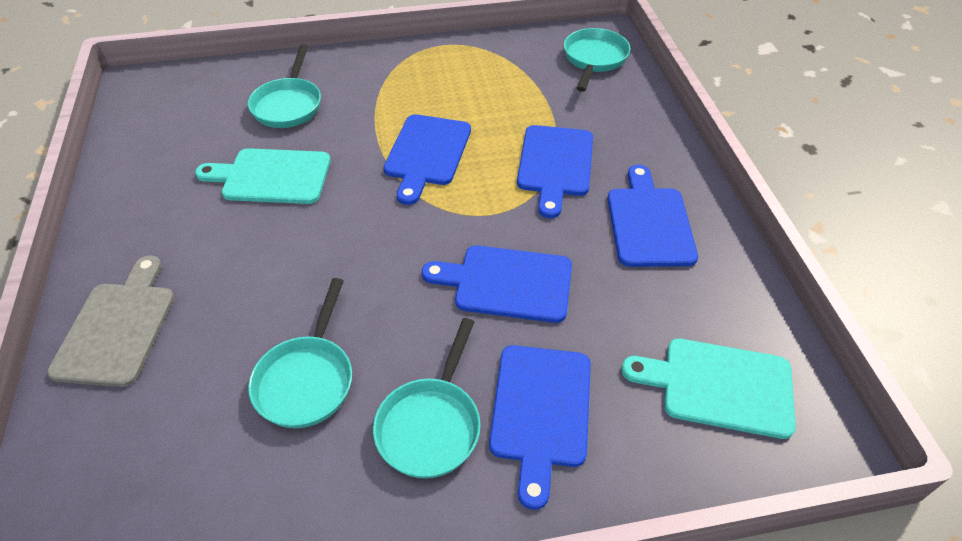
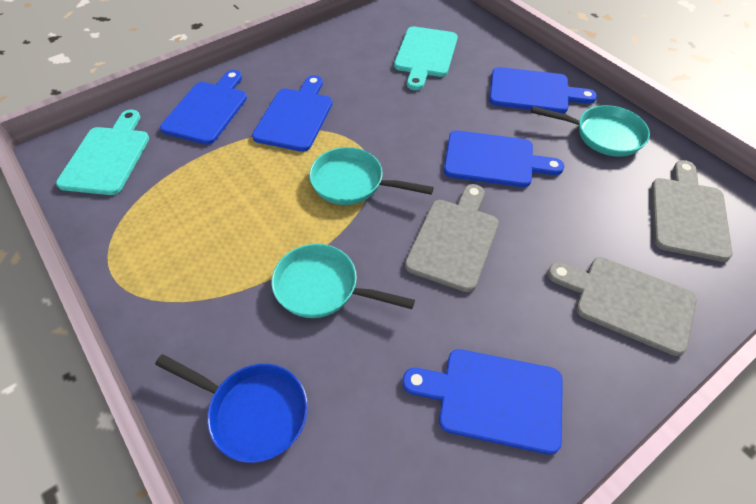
blue pan: none = 0 -> [155,354,308,463] = 1
grey cutting board: [47,255,175,387] = 1 -> [405,184,499,292] [548,257,697,356] [652,160,733,262] = 3
turquoise pan: [248,44,321,128] [248,278,352,428] [373,318,481,479] [564,28,631,92] = 4 -> [272,244,415,318] [309,147,434,205] [531,105,650,157] = 3

